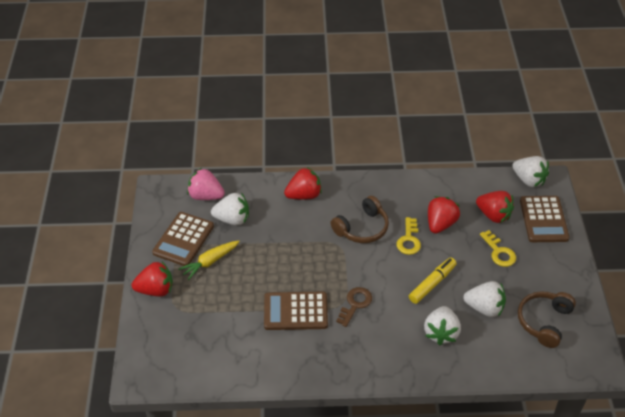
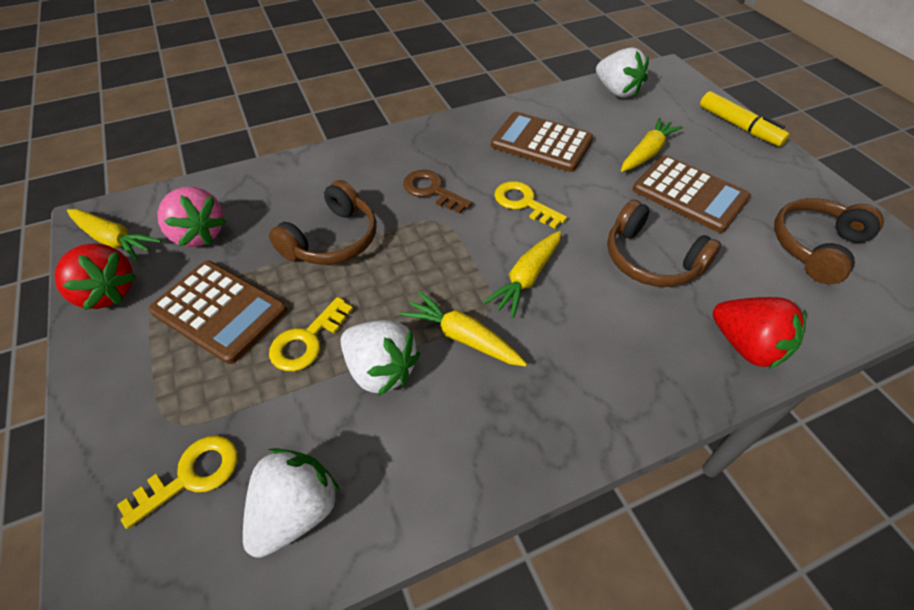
brown headphones: [331,196,389,243] [518,291,576,348] = 2 -> [269,180,377,265] [607,200,721,287] [774,198,884,284] = 3
red strawberry: [132,262,173,297] [284,167,322,200] [428,196,460,234] [476,191,514,223] = 4 -> [54,243,136,310] [713,297,807,369] = 2
white strawberry: [211,193,249,226] [424,306,461,346] [463,281,506,317] [512,156,549,187] = 4 -> [243,448,340,558] [341,320,420,396] [596,47,649,98] = 3
yellow carrot: [178,240,240,280] = 1 -> [67,209,161,262] [400,291,527,367] [483,231,561,318] [621,117,683,172] = 4
yellow key: [397,217,421,255] [480,230,516,267] = 2 -> [117,436,238,529] [269,297,353,371] [494,181,567,228] = 3

